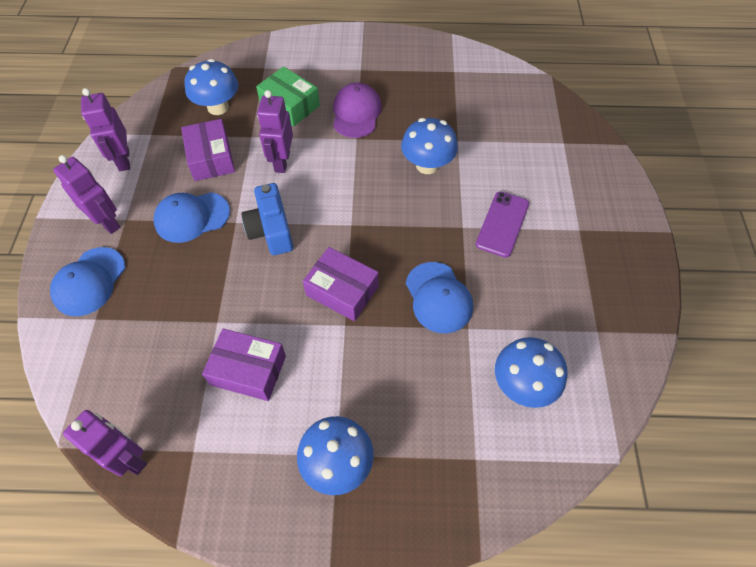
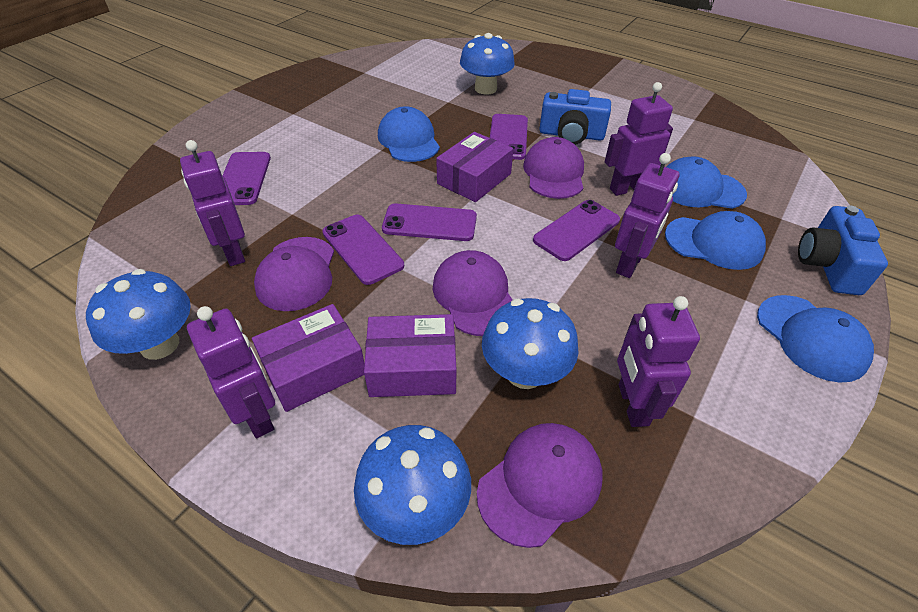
blue camera: [242,183,293,255] = 1 -> [539,89,611,145] [798,205,888,295] = 2
blue cap: [50,247,125,316] [154,192,230,243] [406,262,473,333] = 3 -> [378,106,440,162] [665,211,766,270] [666,156,747,209] [757,295,874,383] = 4
green box: [256,66,320,127] = 1 -> none = 0
purple cap: [333,83,382,138] = 1 -> [254,237,334,311] [433,250,512,336] [477,423,603,548] [523,137,584,199] = 4
purple phone: [476,191,529,258] = 1 -> [223,152,271,205] [322,215,404,285] [382,203,477,241] [490,114,528,160] [533,200,620,261] = 5
purple robot: [53,155,120,234] [63,410,147,476] [81,88,130,171] [257,90,293,173] = 4 -> [180,140,245,266] [187,306,275,438] [605,82,673,196] [615,153,679,278] [617,296,700,427] = 5

